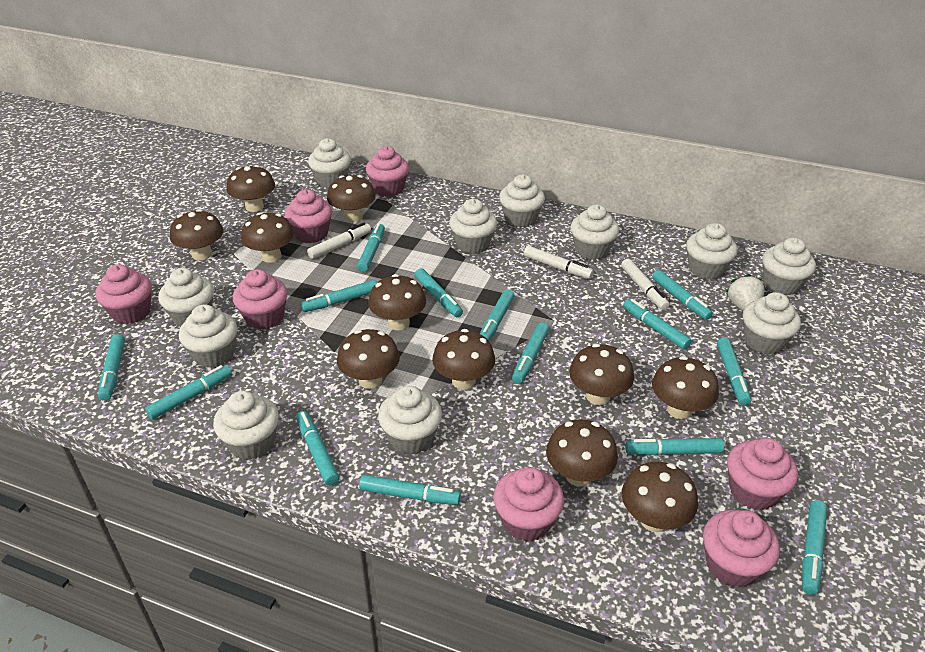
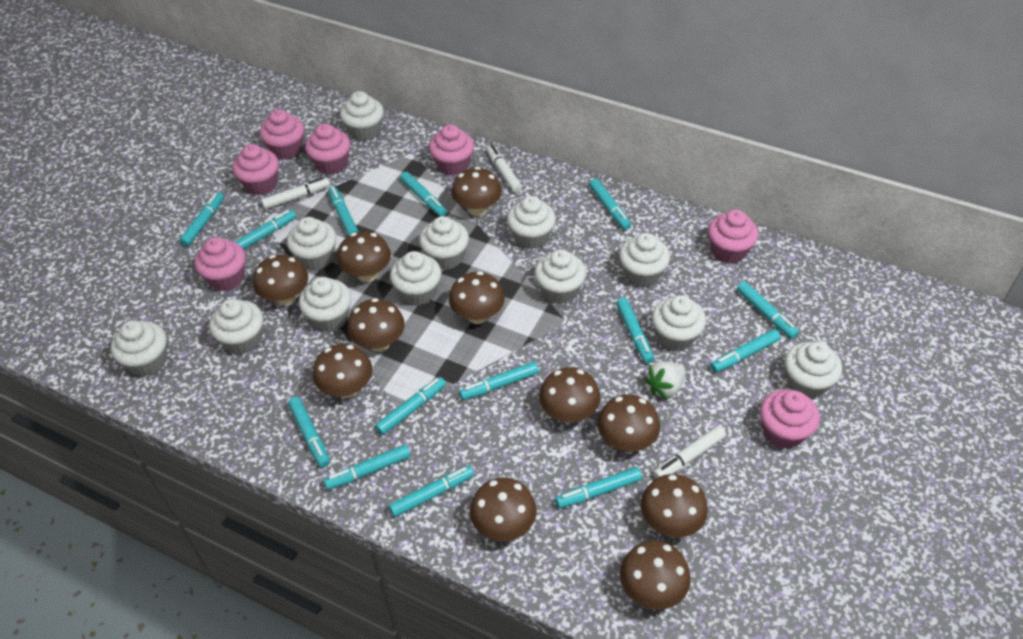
white cupcake: [158,268,214,327] [179,304,237,367] [213,391,279,460] [308,138,351,188] [378,386,442,454] [449,199,497,253] [499,174,545,227] [570,204,619,260] [686,223,737,280] [743,292,801,354] [762,237,816,295] = 11 -> [111,320,167,376] [209,299,263,354] [287,217,337,270] [299,277,351,332] [340,91,384,141] [390,251,441,306] [419,216,469,270] [507,196,556,249] [535,249,586,304] [619,233,670,287] [652,295,706,351] [785,341,842,399] = 12

